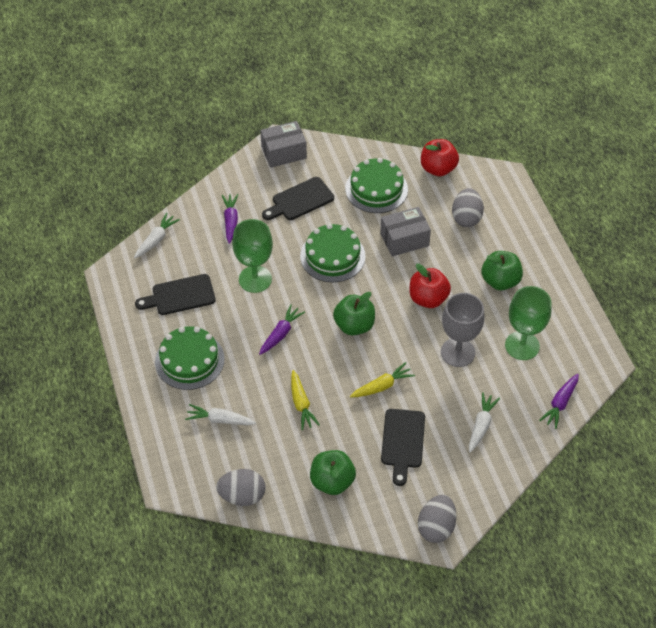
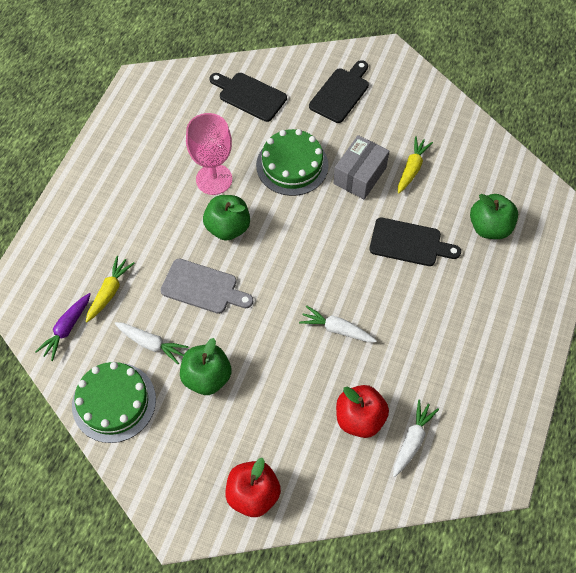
green cake: [155,326,225,390] [300,223,366,282] [345,158,408,213] = 3 -> [72,362,156,443] [256,129,329,196] = 2
green goblet: [232,219,273,293] [505,286,552,360] = 2 -> none = 0
grey box: [260,121,307,168] [380,207,431,257] = 2 -> [333,135,389,199] = 1
grey cutting board: none = 0 -> [161,259,253,314] = 1
grey egg: [216,469,266,506] [418,495,456,543] [452,188,484,227] = 3 -> none = 0
grey goblet: [441,293,485,367] = 1 -> none = 0
pink goblet: none = 0 -> [186,113,232,195] = 1
purple carrot: [222,194,238,244] [259,304,305,355] [539,374,579,429] = 3 -> [35,293,91,361] = 1

